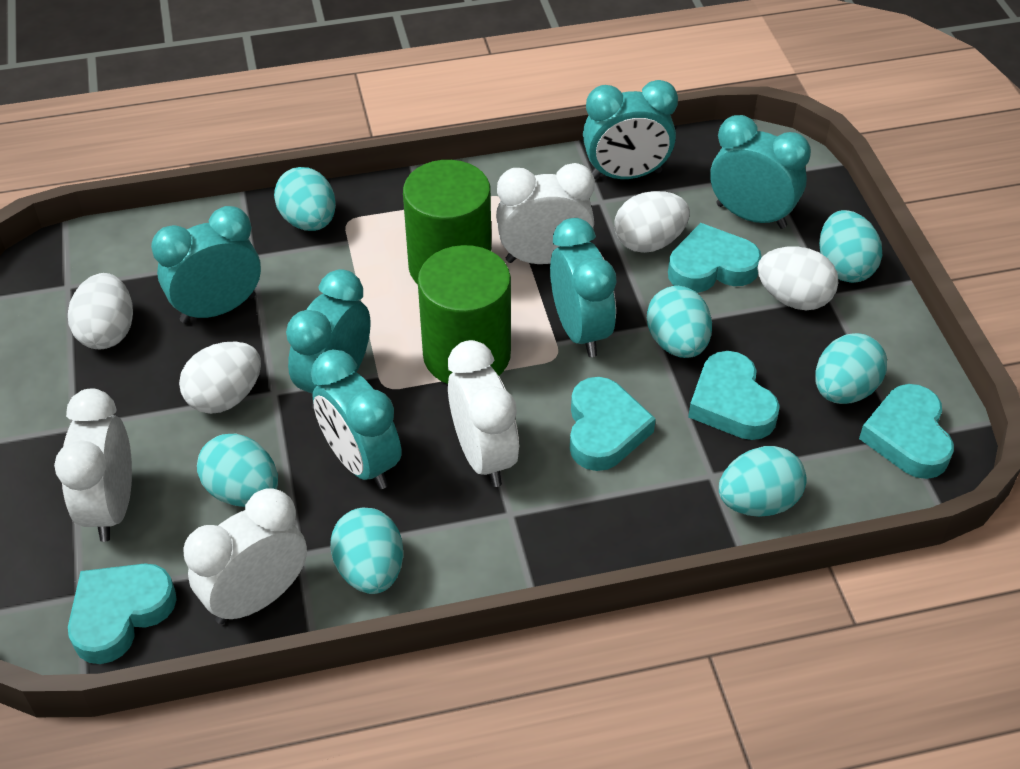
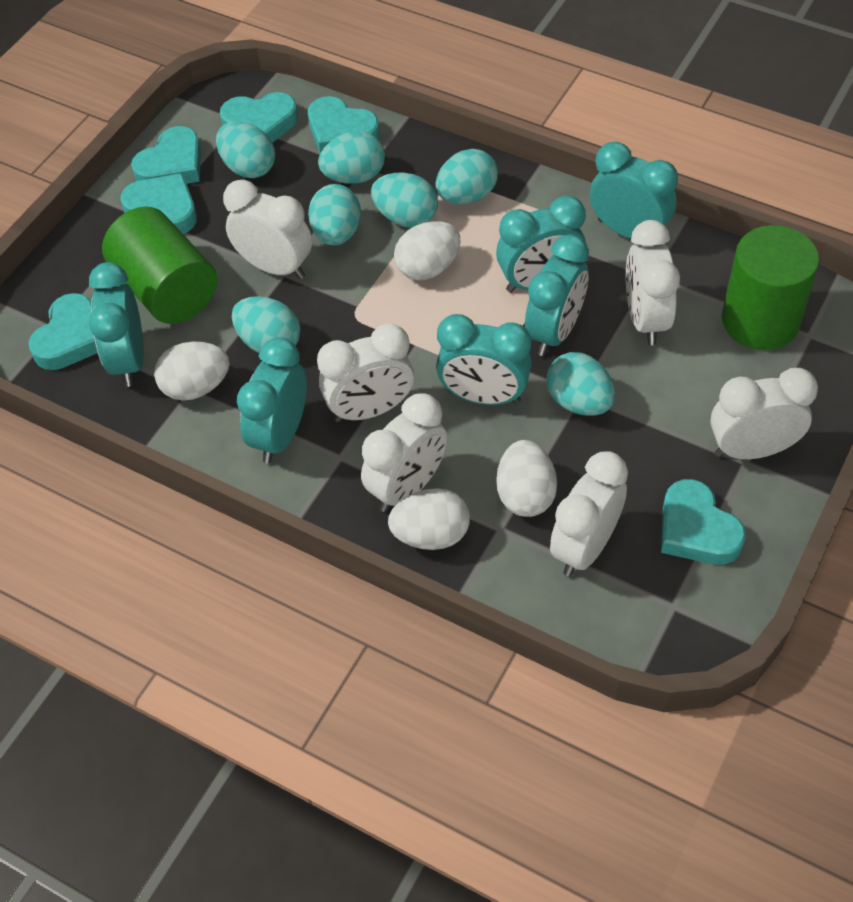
turquoise heart: [68,564,177,664] [570,377,656,471] [668,223,762,293] [688,351,780,440] [859,384,954,479] = 5 -> [28,293,98,370] [120,173,197,234] [131,126,201,184] [220,92,298,143] [308,96,379,153] [661,479,746,565] = 6
white clock: [54,389,132,542] [183,488,307,624] [448,340,519,487] [496,163,595,264] = 4 -> [223,180,312,279] [317,323,414,422] [361,393,447,512] [550,451,628,577] [626,220,680,345] [710,368,818,459] = 6

